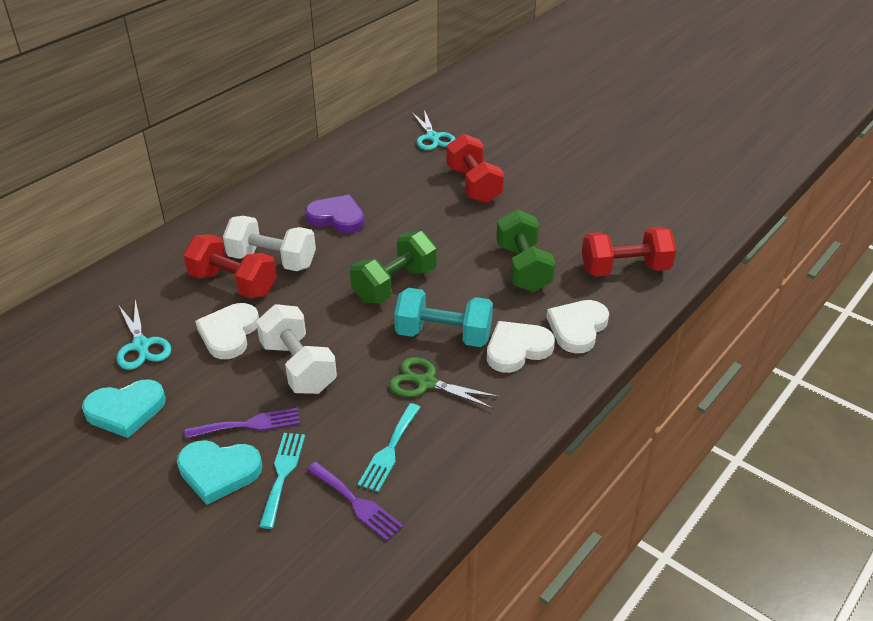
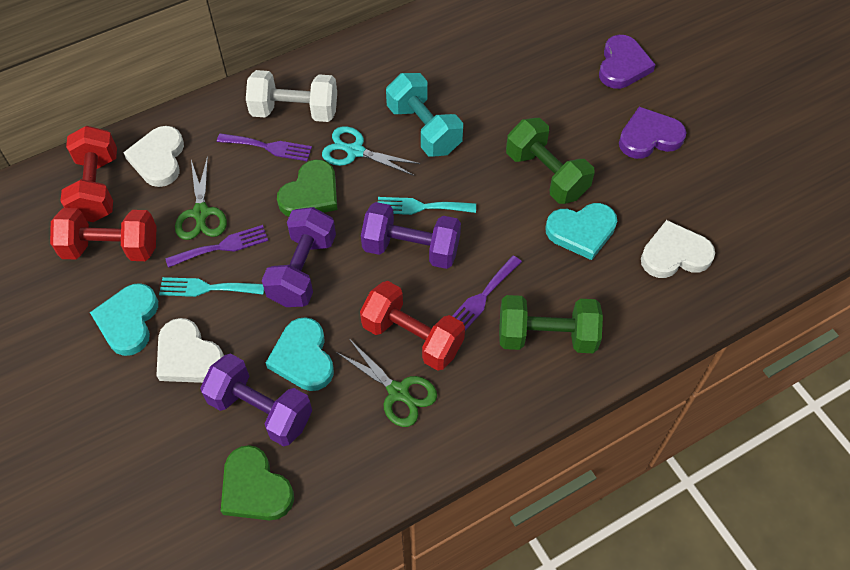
green heart: none = 0 -> [221,445,294,521] [277,160,338,216] = 2
green scissors: [389,357,500,409] = 1 -> [175,156,227,240] [336,339,437,427] = 2
purple dumbbell: none = 0 -> [200,353,312,446] [262,207,336,307] [361,202,461,269] = 3
purple fork: [185,408,300,439] [307,462,404,541] = 2 -> [165,225,268,268] [217,133,312,161] [452,255,522,331] = 3
purple heart: [305,195,365,234] = 1 -> [599,35,656,89] [619,107,687,159] = 2
turquoise heart: [82,379,166,438] [177,440,262,505] = 2 -> [90,283,158,356] [266,317,334,391] [545,203,617,260] = 3
turquoise scissors: [117,299,171,370] [412,110,455,150] = 2 -> [322,126,420,176] = 1
white dumbbell: [223,216,316,271] [256,304,337,394] = 2 -> [246,70,337,122] = 1

